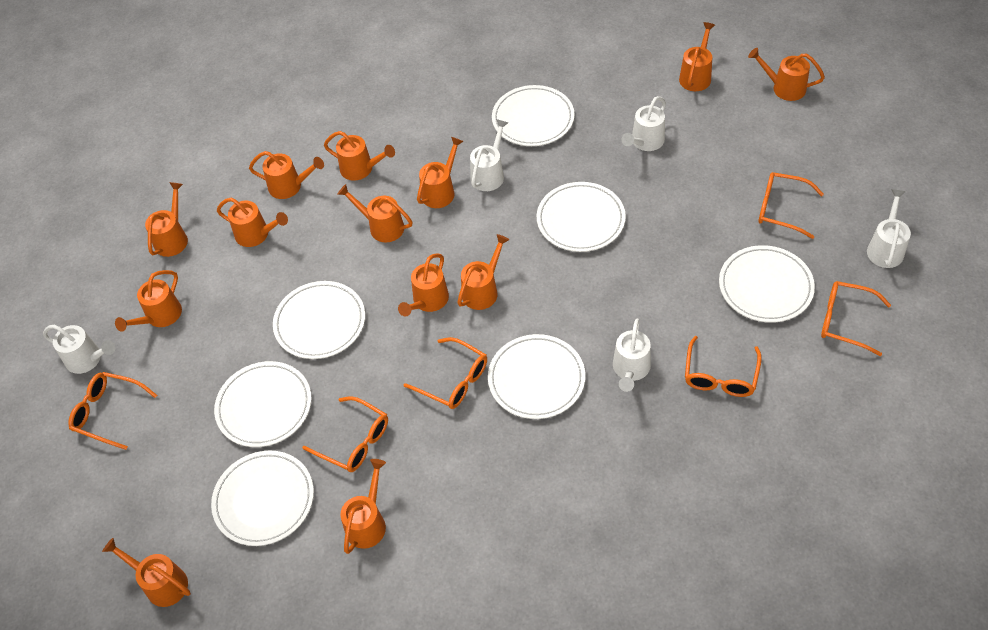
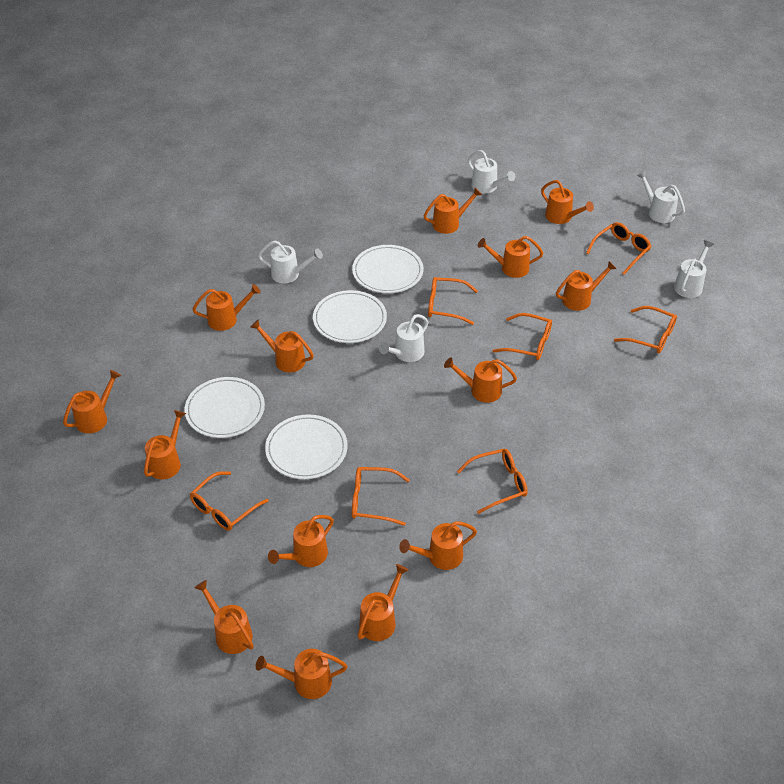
orange glasses: [68,372,157,450] [302,396,388,472] [404,337,487,409] [685,336,762,397] [758,172,824,239] [821,281,891,356] = 6 -> [190,471,269,531] [352,467,410,526] [428,277,478,325] [457,449,528,514] [492,313,552,360] [586,222,651,274] [614,306,677,353] = 7
orange watering can: [102,538,191,607] [115,270,182,332] [145,182,188,257] [217,198,288,247] [249,151,324,199] [324,131,395,181] [337,184,413,243] [340,459,386,554] [398,253,449,317] [417,137,463,208] [457,234,510,310] [679,22,715,91] [748,48,825,101] = 13 -> [63,370,121,434] [144,410,186,479] [192,284,261,331] [195,580,254,654] [250,319,314,372] [256,649,347,699] [268,515,334,567] [358,564,409,641] [399,521,477,570] [424,188,482,234] [444,357,517,403] [478,236,543,278] [541,180,594,224] [556,261,617,311] = 14
white plate: [211,451,314,546] [214,361,311,447] [273,281,365,359] [488,334,585,419] [492,85,575,146] [537,182,626,252] [719,245,815,323] = 7 -> [184,377,265,438] [265,415,348,479] [313,290,387,343] [352,245,423,293] = 4

